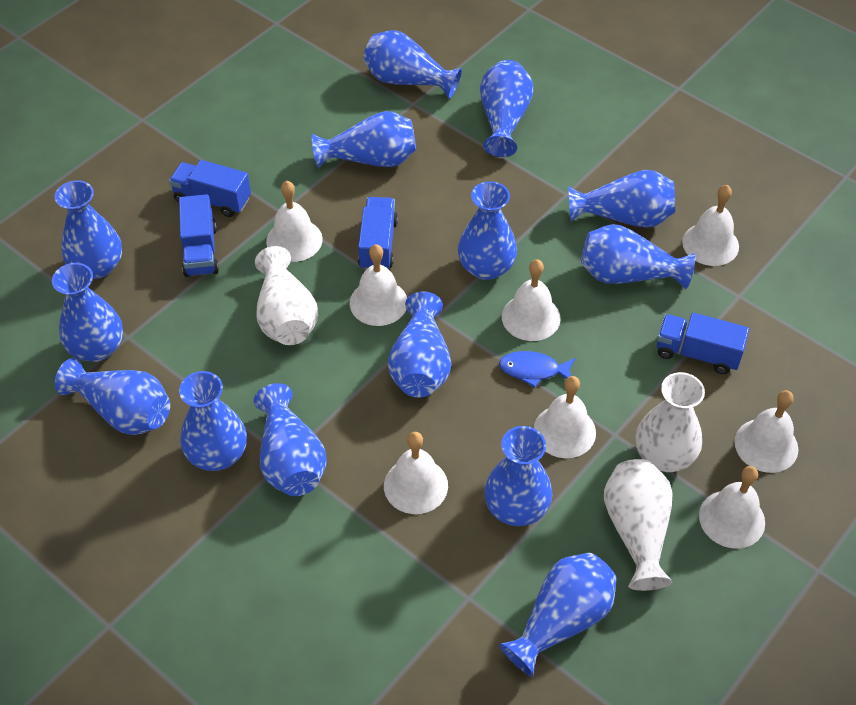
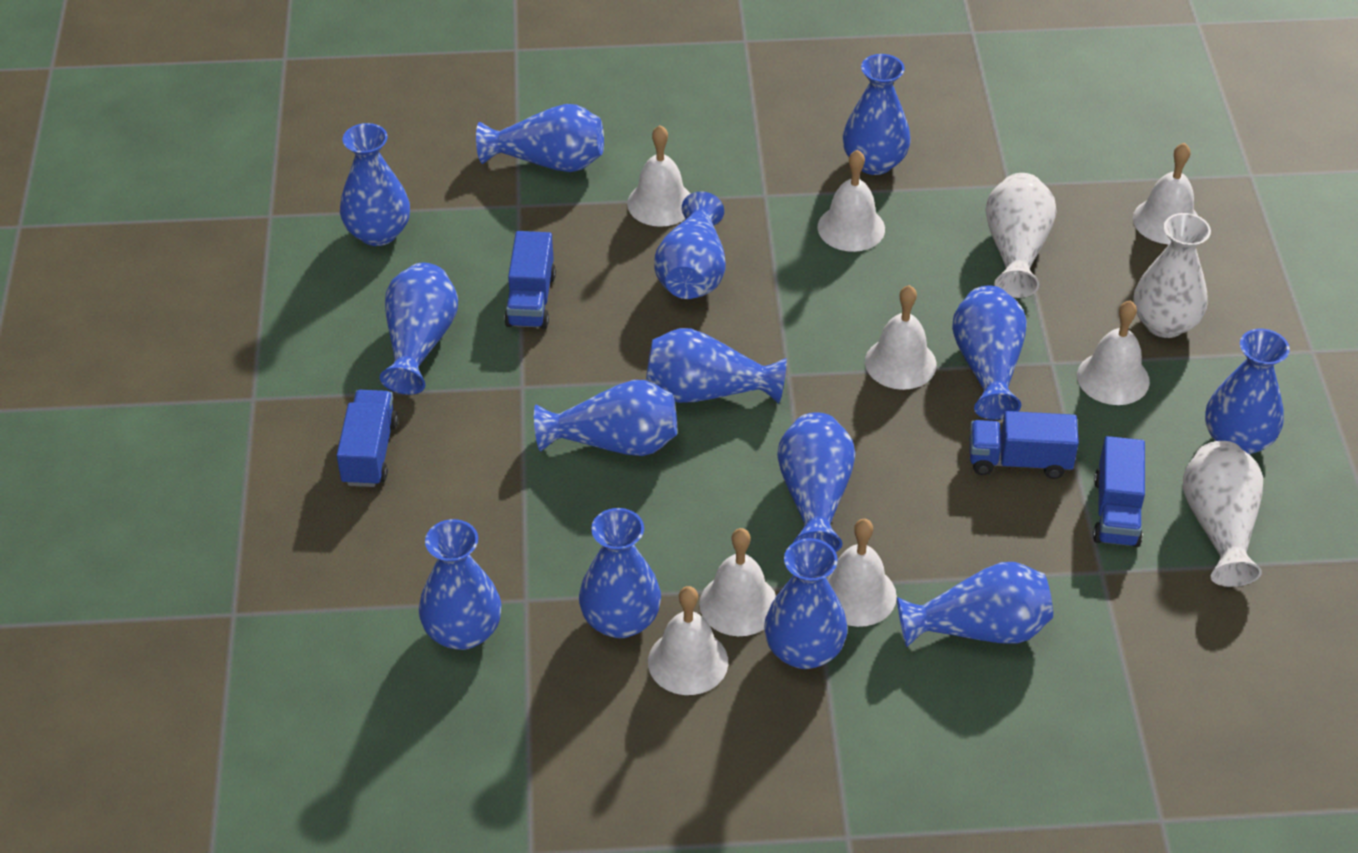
blue fish: [499,351,575,388] = 1 -> none = 0

